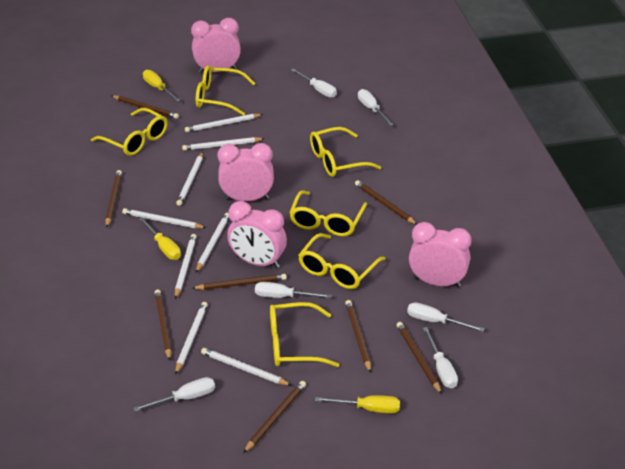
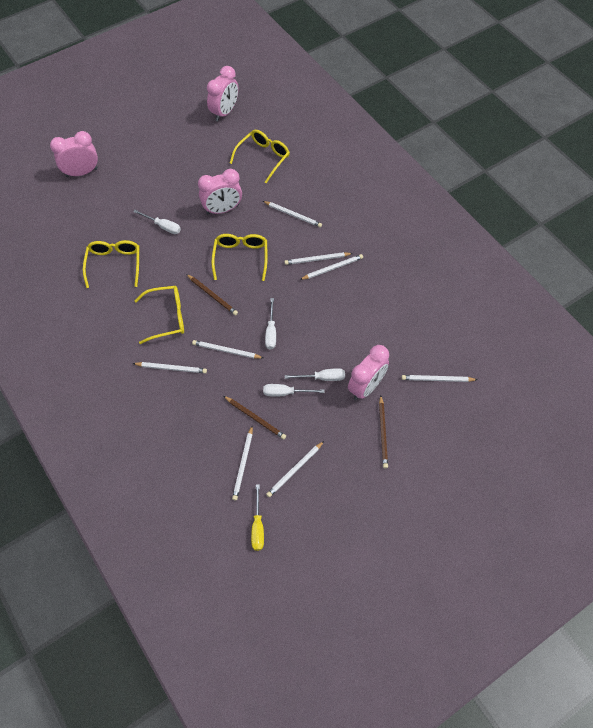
brown pencil: [105,170,122,228] [112,95,179,119] [155,289,172,360] [192,274,287,290] [243,381,306,453] [345,300,371,373] [355,180,417,225] [397,322,442,394] = 8 -> [186,274,238,315] [224,396,286,439] [379,396,388,468] = 3
white screwdriver: [133,377,215,412] [255,282,332,298] [291,68,337,98] [358,89,394,126] [407,302,484,332] [423,327,458,388] = 6 -> [133,210,181,234] [263,384,325,396] [265,298,276,350] [285,368,345,381] = 4
yellow glasses: [91,108,168,156] [196,65,256,116] [270,302,339,367] [289,190,367,236] [298,233,386,289] [310,127,381,177] = 6 -> [83,240,139,288] [135,286,184,344] [211,234,268,281] [230,130,290,183] = 4
yellow screwdriver: [138,217,181,260] [143,70,180,101] [315,395,400,413] = 3 -> [251,484,264,551] = 1

